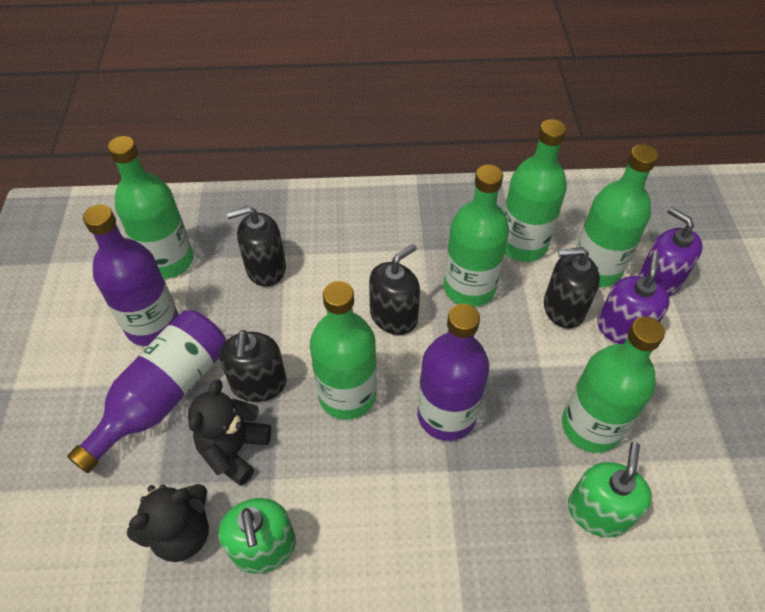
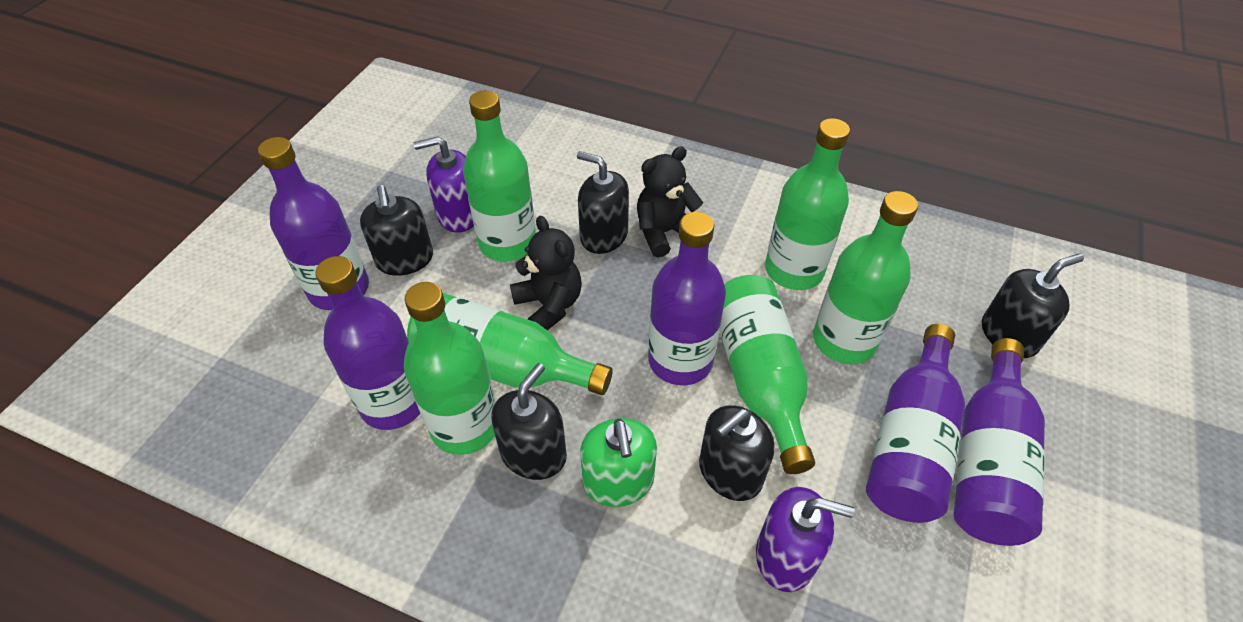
black soap dispenser: [219,330,287,402] [226,206,286,287] [369,244,420,335] [544,247,600,329] = 4 -> [360,185,433,276] [491,363,567,480] [577,151,629,254] [699,406,775,501] [982,253,1084,358] = 5
green soap dispenser: [218,498,296,574] [568,442,652,537] = 2 -> [580,418,657,507] = 1
purple bottle: [67,310,226,473] [83,204,179,346] [417,304,489,441] = 3 -> [258,137,369,310] [315,256,420,430] [648,212,726,385] [866,324,965,523] [953,338,1045,546] = 5

